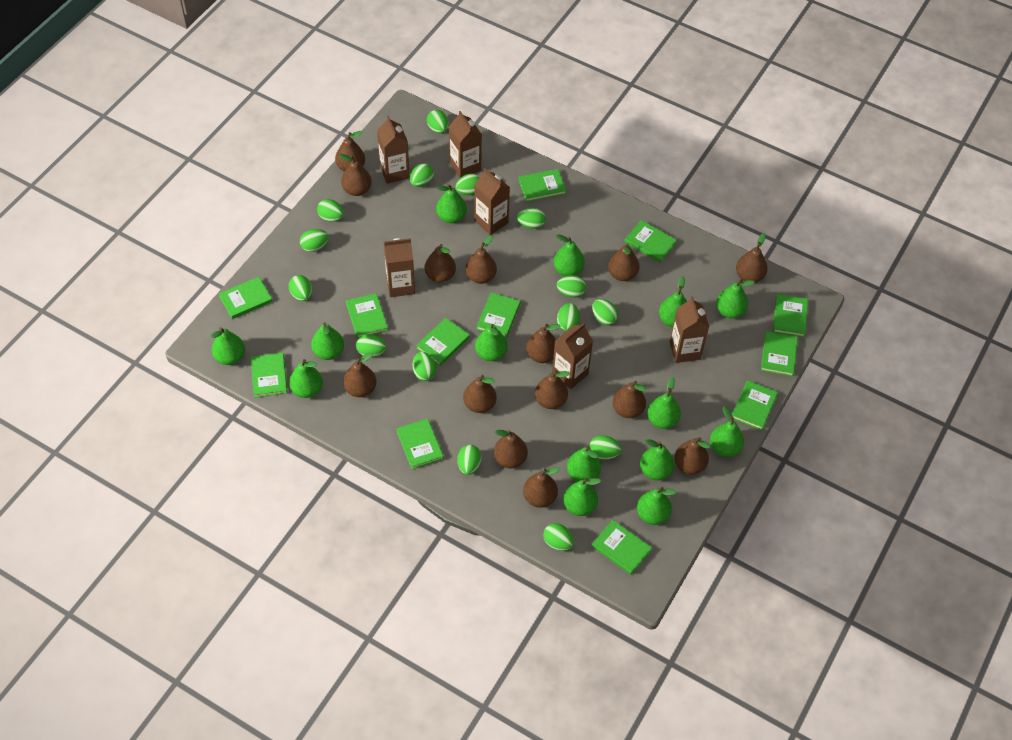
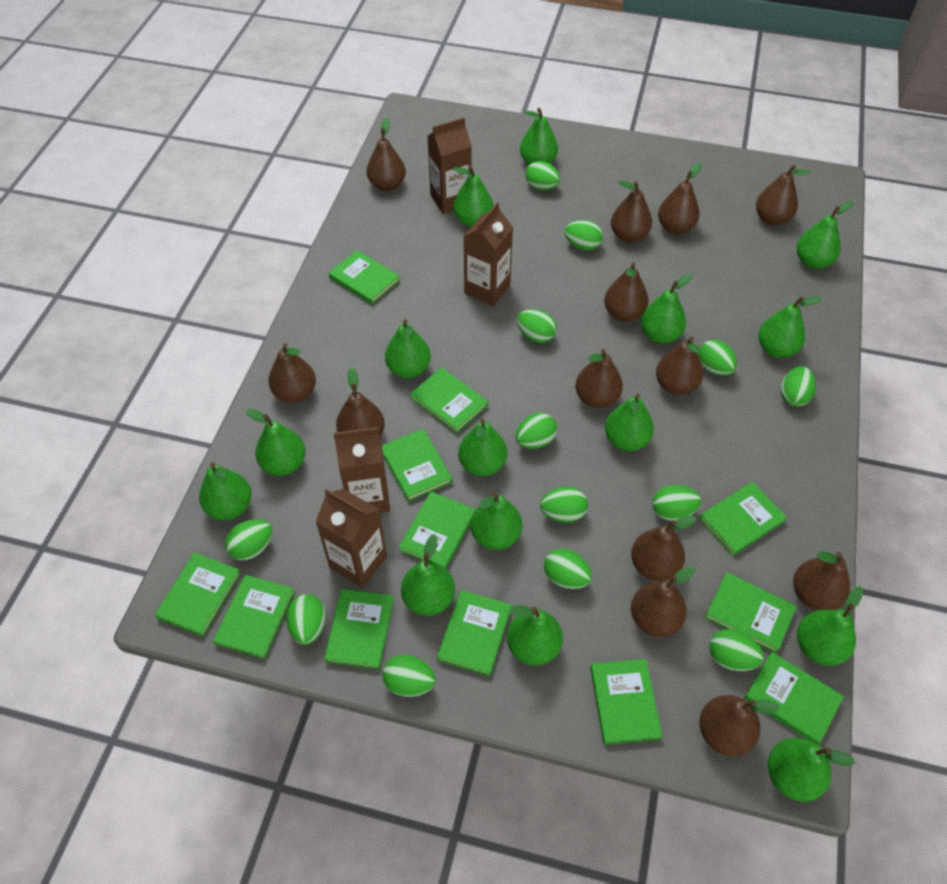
brown carton: [377,116,410,184] [384,238,415,297] [449,111,482,178] [474,168,510,235] [552,323,593,389] [670,296,709,363] = 6 -> [316,489,387,588] [334,427,390,513] [427,118,472,214] [463,202,513,306] = 4
brown pear: [335,131,365,172] [339,154,372,196] [343,352,376,397] [424,244,456,282] [463,375,497,413] [465,235,497,284] [494,430,528,468] [523,467,560,508] [526,324,560,363] [535,370,570,409] [608,243,639,281] [613,381,646,418] [674,437,710,474] [736,233,768,283] = 14 -> [268,343,316,403] [336,368,385,436] [367,118,406,191] [575,349,623,408] [604,262,648,322] [611,180,652,243] [631,516,696,581] [631,566,695,637] [656,336,703,395] [658,163,702,234] [699,695,780,756] [756,165,810,225] [793,552,850,610] = 13
green egg: [288,275,312,301] [300,229,329,252] [317,199,344,222] [356,334,386,357] [410,163,434,187] [413,352,436,381] [427,110,449,133] [455,174,480,195] [457,445,482,475] [517,207,546,229] [543,523,574,551] [557,275,586,298] [557,303,580,331] [590,435,621,459] [592,299,619,325] = 15 -> [225,519,272,560] [286,594,326,645] [383,655,436,697] [516,413,557,449] [517,309,557,343] [525,161,560,190] [540,487,588,523] [544,548,592,589] [564,220,603,251] [652,485,701,521] [698,339,737,376] [709,629,764,671] [781,366,816,407] = 13
green pear: [211,327,245,365] [289,359,323,398] [311,322,344,360] [436,184,467,223] [475,324,508,361] [553,234,585,276] [563,478,601,516] [567,446,601,482] [637,487,676,525] [640,439,675,480] [647,377,681,429] [659,276,687,327] [710,406,744,457] [716,279,755,318] = 14 -> [199,462,251,520] [245,409,306,476] [385,319,431,378] [401,534,455,616] [453,166,493,227] [458,419,507,476] [470,492,522,550] [507,605,563,666] [520,108,558,165] [605,393,654,451] [641,274,692,343] [758,296,822,358] [768,738,855,802] [797,201,853,269] [797,586,863,666] = 15

